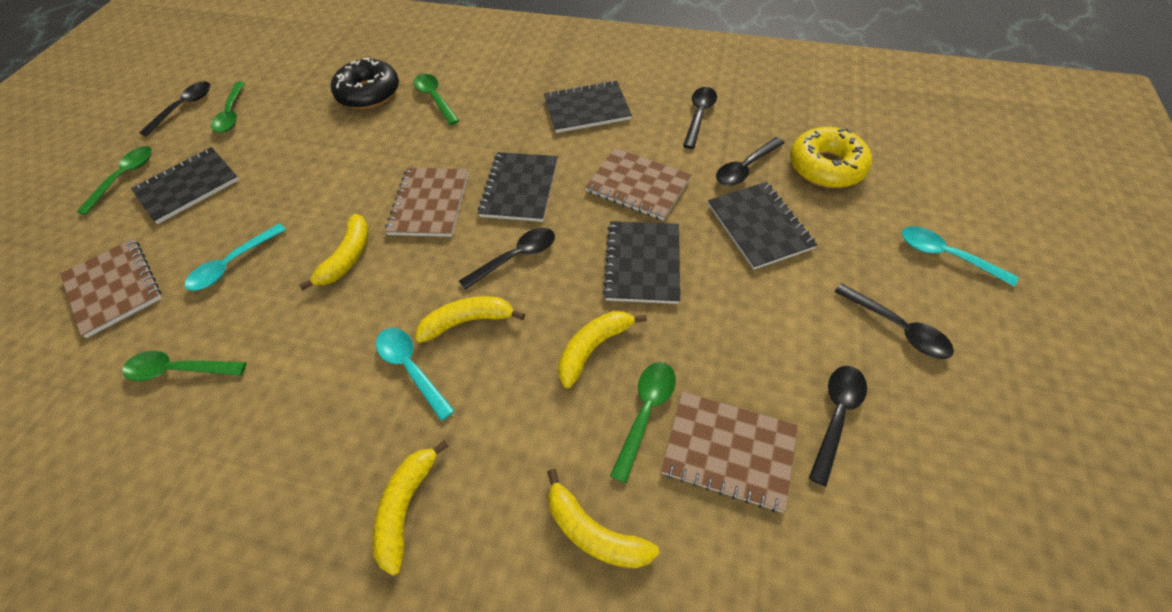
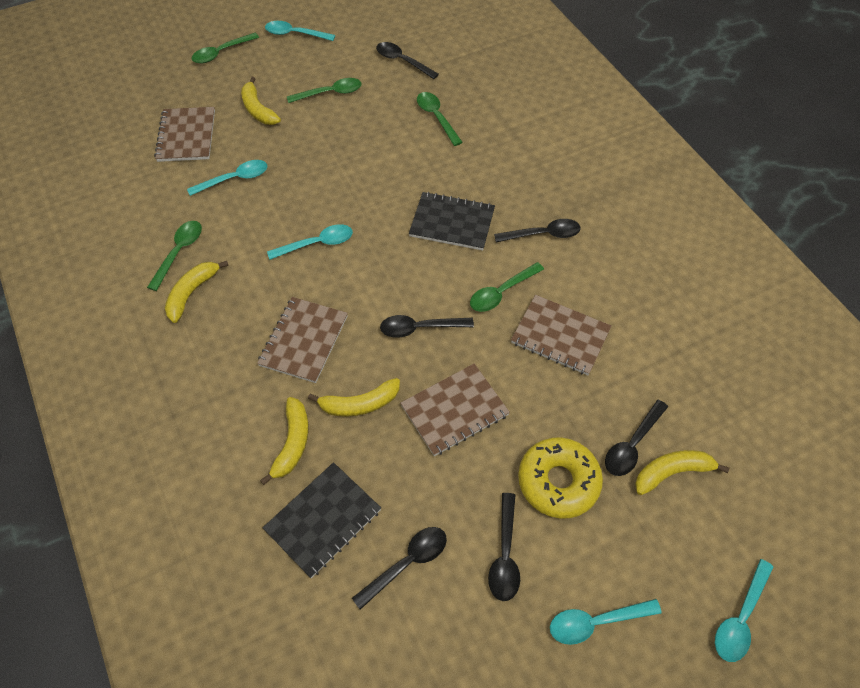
black donut: [331,58,399,109] = 1 -> none = 0
black notebook: [131,147,239,224] [477,152,558,222] [544,80,632,133] [603,221,680,304] [708,182,817,270] = 5 -> [263,462,381,578] [409,192,495,250] = 2
turquoise spoon: [185,223,286,291] [376,328,455,421] [902,226,1018,287] = 3 -> [187,160,267,196] [265,21,335,41] [267,224,353,260] [550,599,662,645] [715,559,774,662] = 5

